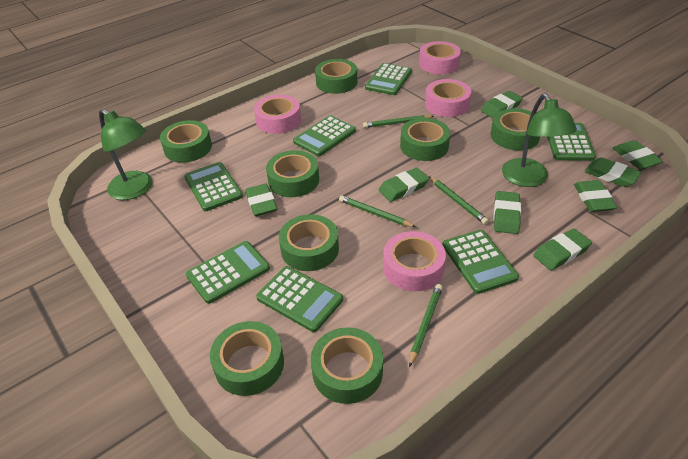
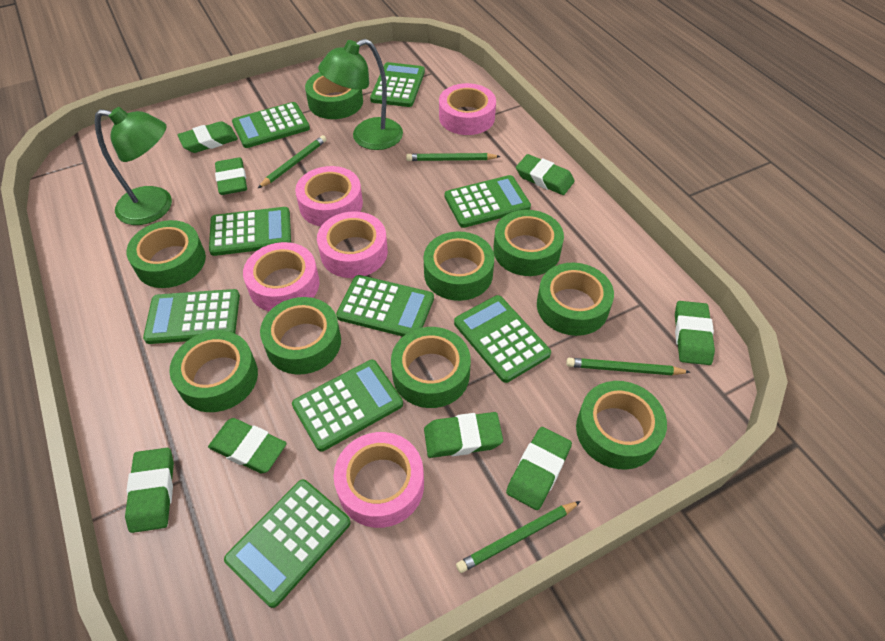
green calculator: [184,162,243,211] [186,241,270,304] [256,266,343,332] [293,115,356,156] [365,63,412,95] [443,230,519,294] [547,123,596,161] = 7 -> [143,289,240,344] [209,207,291,256] [224,479,351,608] [232,102,310,148] [292,360,403,452] [336,275,434,337] [370,62,425,107] [445,175,531,228] [454,295,551,383] = 9
green tape: [160,120,212,163] [210,321,284,396] [266,150,319,197] [279,214,339,271] [311,327,383,404] [315,59,357,94] [400,118,450,161] [491,108,540,150] = 8 -> [126,220,206,288] [169,330,258,412] [260,297,341,374] [305,72,363,119] [391,327,471,408] [424,231,494,301] [493,210,564,276] [537,263,614,336] [576,381,667,470] = 9
pink tape: [254,95,301,134] [383,231,446,291] [419,41,461,74] [425,79,471,117] = 4 -> [243,242,319,311] [295,166,363,227] [317,211,388,278] [334,432,424,528] [439,83,496,135] = 5

